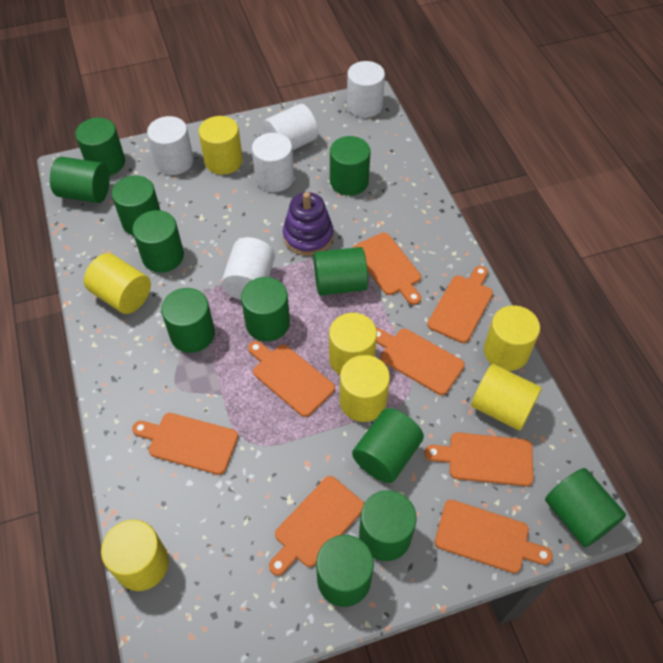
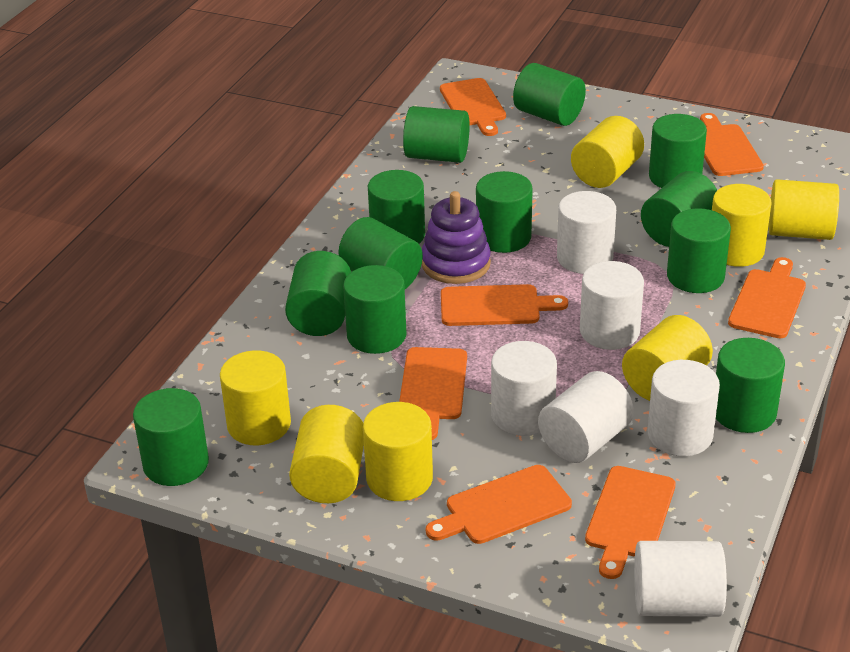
orange cutting board: [132,413,238,475] [248,341,335,417] [269,476,364,576] [353,232,421,305] [376,328,465,395] [425,432,533,486] [427,266,493,343] [435,500,552,573] = 8 -> [399,347,467,440] [426,465,572,544] [440,78,506,136] [441,284,568,326] [585,466,676,579] [700,113,764,176] [728,257,806,339] = 7
white cylinder: [147,116,194,175] [221,237,275,300] [252,133,294,192] [263,104,318,150] [347,61,385,118] = 5 -> [491,341,557,436] [538,371,634,463] [557,191,616,274] [580,261,644,350] [634,541,727,617] [648,360,720,456] = 6

